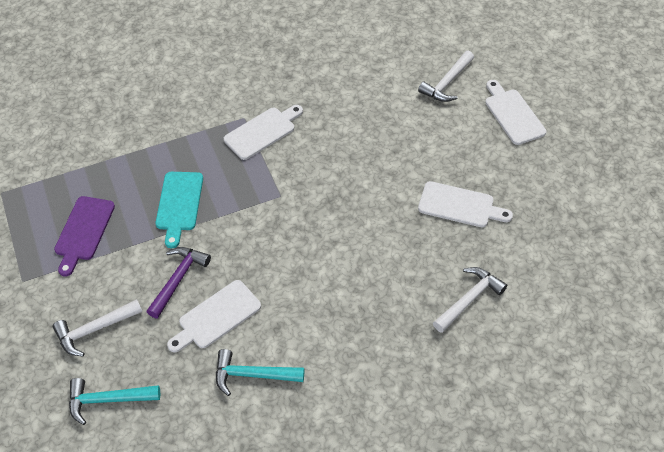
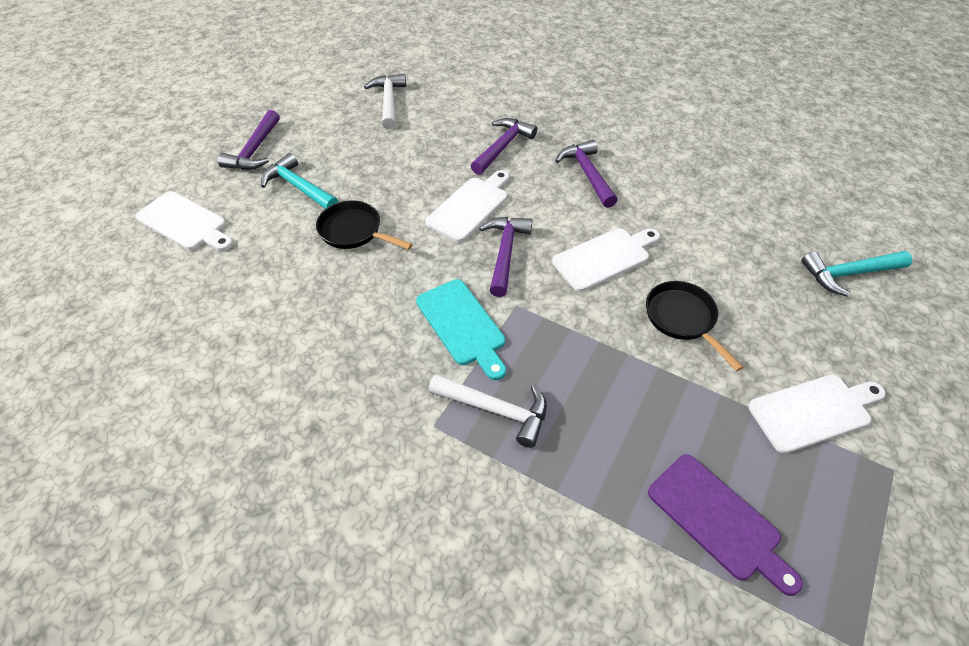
black pan: none = 0 -> [316,200,413,250] [646,281,743,372] = 2
purple hammer: [147,247,211,318] = 1 -> [218,110,280,170] [471,118,537,175] [479,217,532,297] [555,140,617,208] = 4
white hammer: [53,299,142,356] [418,51,474,102] [433,267,507,333] = 3 -> [364,74,406,129] [428,374,547,448] = 2

